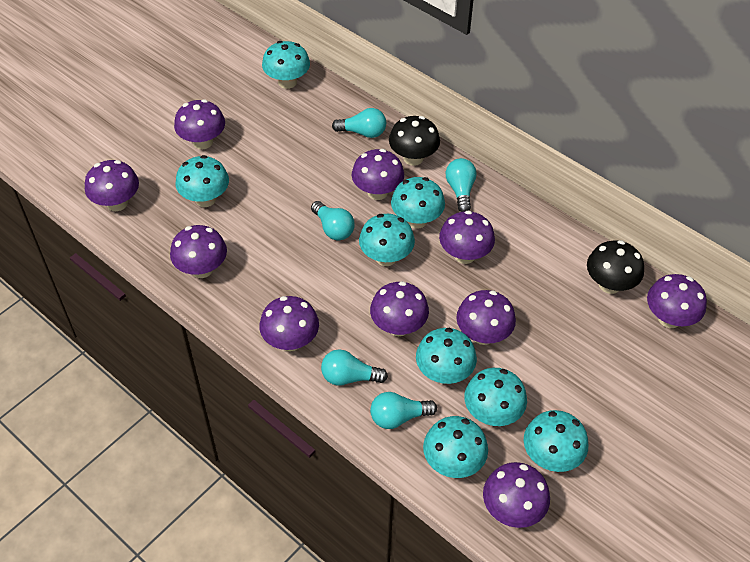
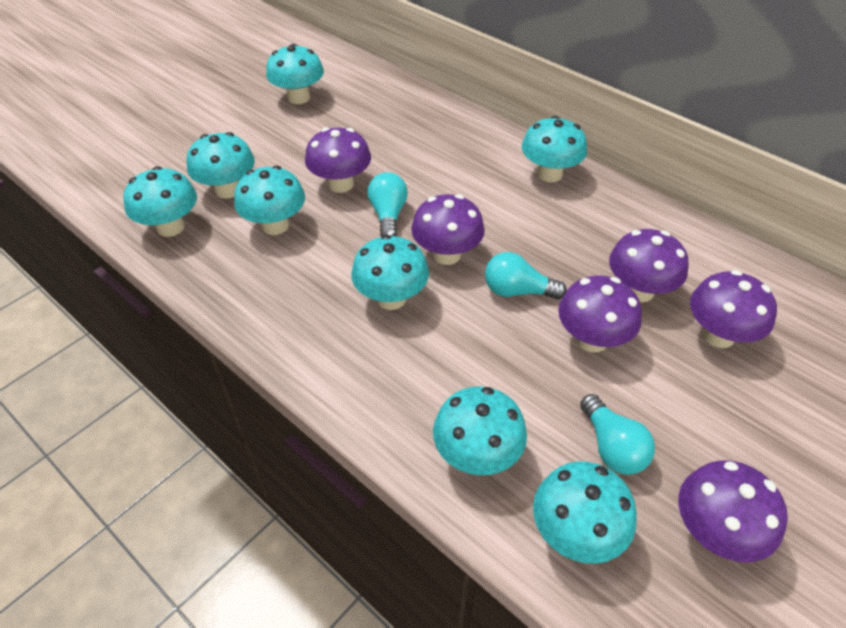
black mushroom: [389,116,440,166] [587,240,644,294] = 2 -> none = 0
purple mushroom: [85,160,139,211] [170,225,227,278] [174,99,225,149] [259,296,319,351] [352,149,404,200] [370,281,429,336] [439,210,495,264] [456,290,516,345] [483,462,550,528] [647,274,707,328] = 10 -> [305,127,371,193] [411,194,485,265] [558,276,642,352] [609,229,688,302] [679,460,788,562] [690,270,777,348] = 6
turquoise light bulb: [311,201,355,240] [321,349,388,386] [332,108,386,138] [370,392,437,429] [446,158,477,212] = 5 -> [368,172,408,237] [485,252,567,299] [580,394,655,475] = 3

